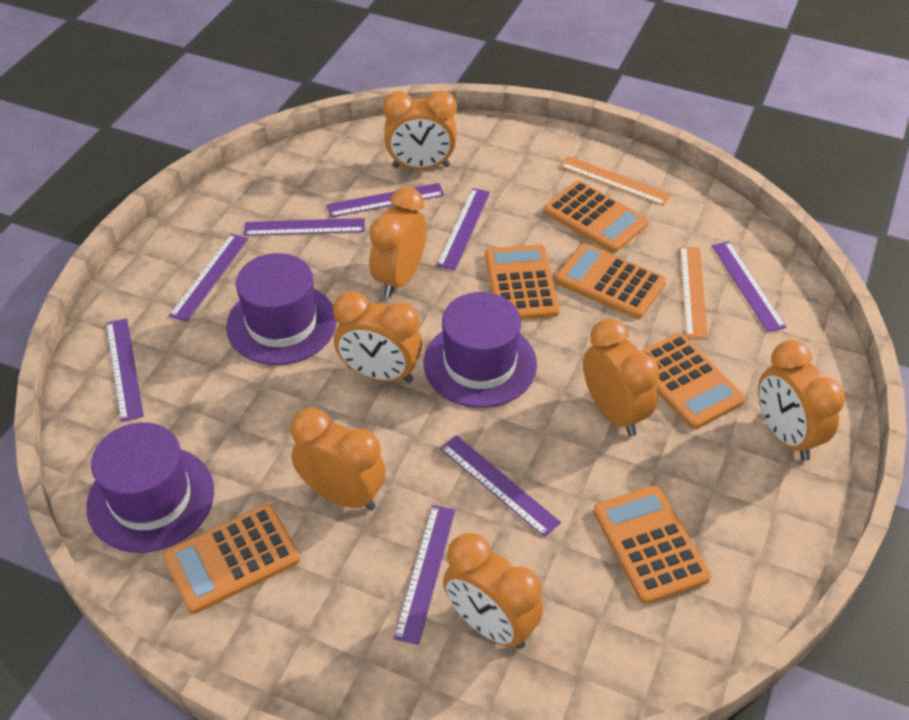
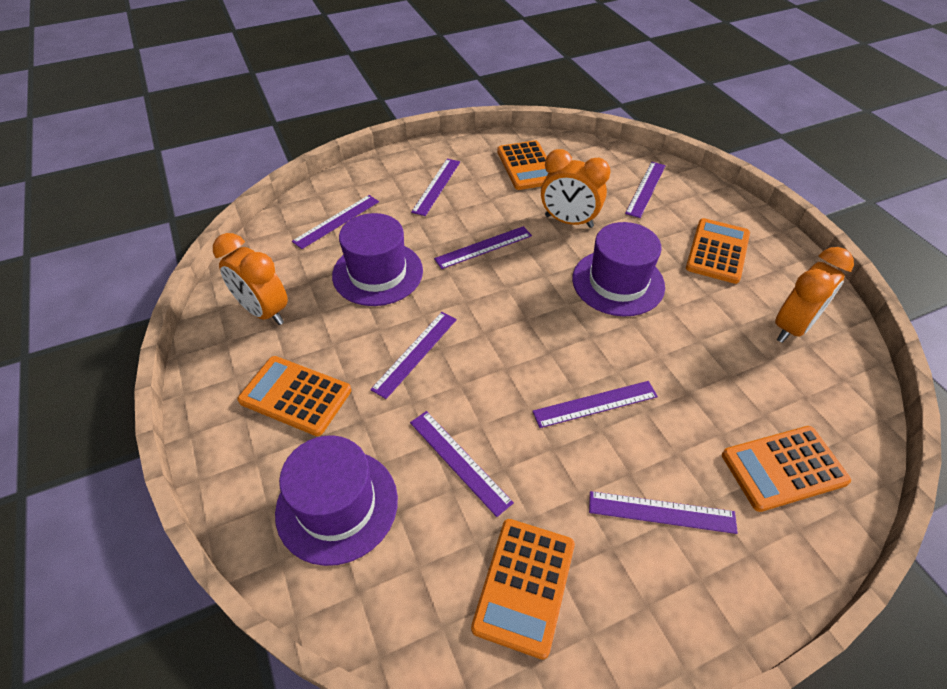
orange calculator: [163,504,300,614] [485,244,560,320] [544,181,649,253] [555,243,666,319] [593,485,711,604] [640,333,745,429] = 6 -> [237,356,351,436] [471,519,575,659] [497,140,549,190] [686,218,750,284] [722,426,851,512] = 5
orange clock: [290,408,386,511] [333,291,422,383] [369,187,426,298] [383,90,457,169] [443,533,543,649] [583,318,660,436] [758,340,845,461] = 7 -> [213,233,288,325] [541,149,611,228] [775,247,854,343] = 3
orange ruler: [560,156,672,206] [680,246,708,339] = 2 -> none = 0

